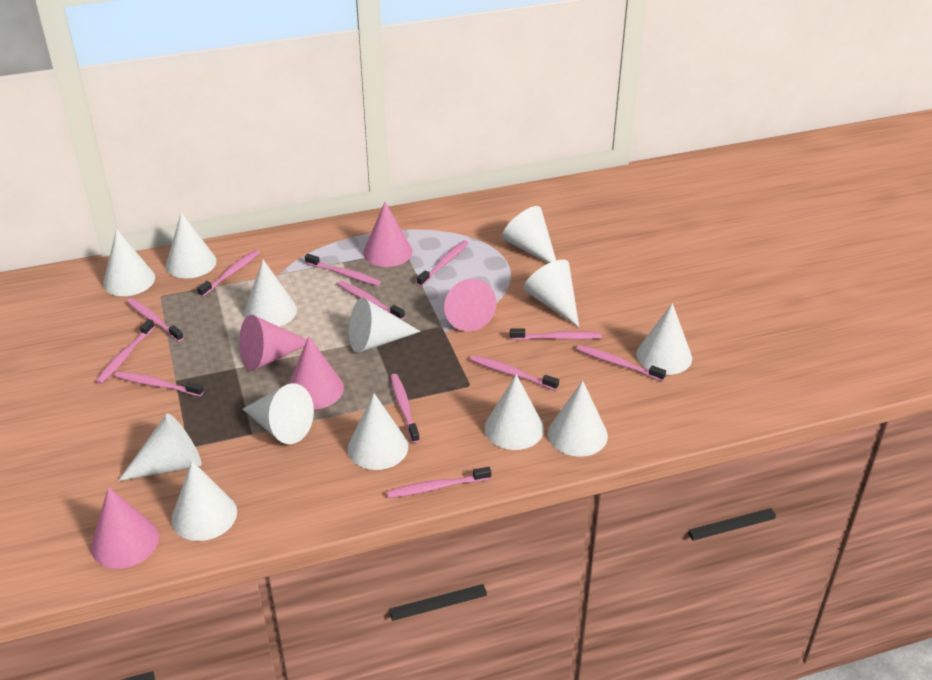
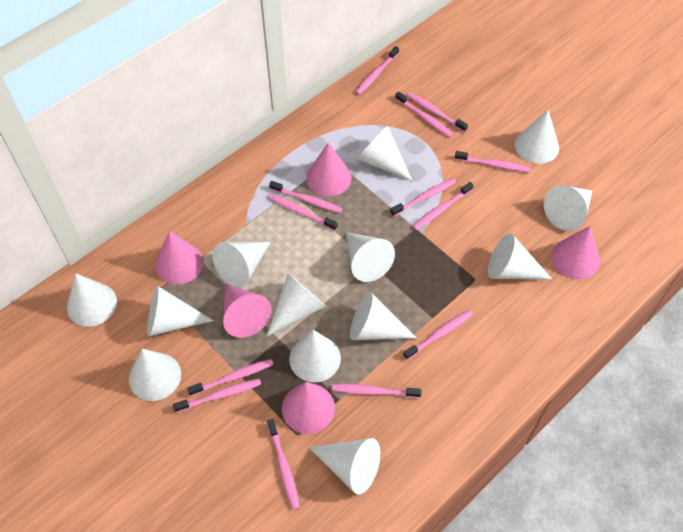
pink toothbrush: [96,319,155,384] [114,371,204,396] [127,298,184,342] [197,250,260,297] [305,254,381,286] [337,281,405,320] [387,467,491,498] [390,374,420,443] [417,241,468,286] [471,355,559,390] [510,328,602,340] [576,345,666,381] = 12 -> [173,379,261,413] [187,359,274,396] [267,419,300,510] [268,194,338,231] [269,181,342,213] [332,384,421,398] [355,46,399,95] [390,178,456,216] [395,91,453,137] [403,310,473,360] [407,92,468,132] [413,182,474,230] [455,151,530,172] = 13

